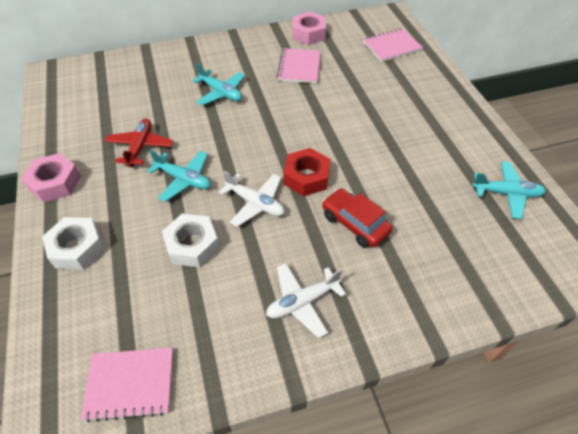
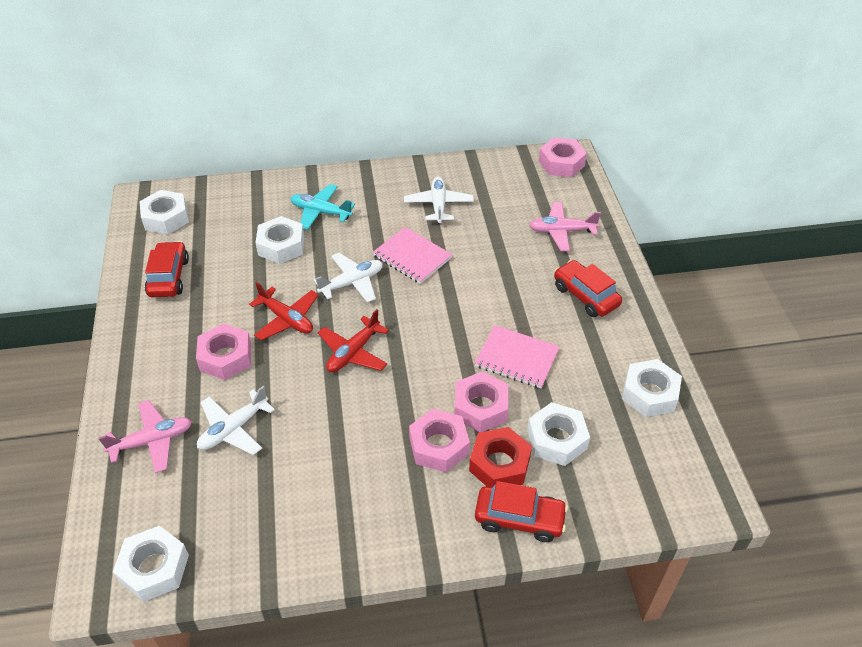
pink notebook: [81,348,173,422] [277,48,320,83] [363,29,423,62] = 3 -> [373,227,453,284] [475,325,560,388] = 2
pink nut: [21,153,81,202] [292,12,326,45] = 2 -> [196,323,251,380] [409,409,470,472] [455,371,509,432] [539,137,587,177] = 4
pink plane: none = 0 -> [99,400,192,473] [529,202,601,251] = 2
red car: [322,188,393,248] = 1 -> [145,241,189,297] [475,481,568,542] [554,260,622,317] = 3
red plane: [105,118,173,167] = 1 -> [249,282,318,340] [318,309,389,372] = 2
turquoise plane: [147,150,211,202] [192,63,245,105] [472,162,546,219] = 3 -> [290,184,355,230] = 1
white nut: [42,217,105,270] [162,214,220,267] = 2 -> [113,526,189,602] [140,190,189,234] [255,216,304,264] [527,402,590,466] [622,359,682,417] = 5
white plane: [219,171,284,227] [266,263,346,338] = 2 -> [197,386,275,455] [313,252,383,303] [404,177,474,224] = 3

